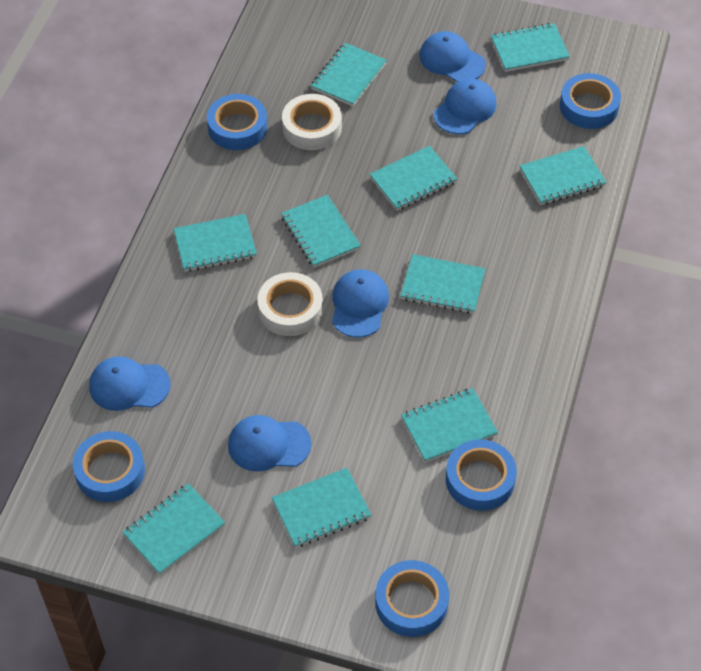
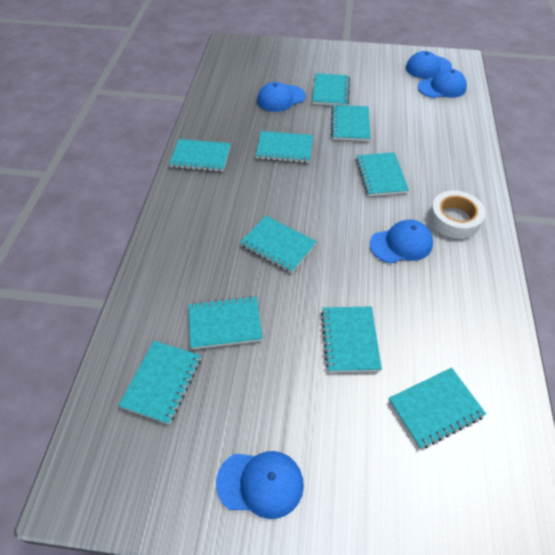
blue tape: [73,431,145,502] [207,94,267,150] [375,560,449,637] [446,439,517,511] [560,73,621,129] = 5 -> none = 0
white tape: [257,272,323,336] [282,94,342,150] = 2 -> [429,191,486,239] = 1

